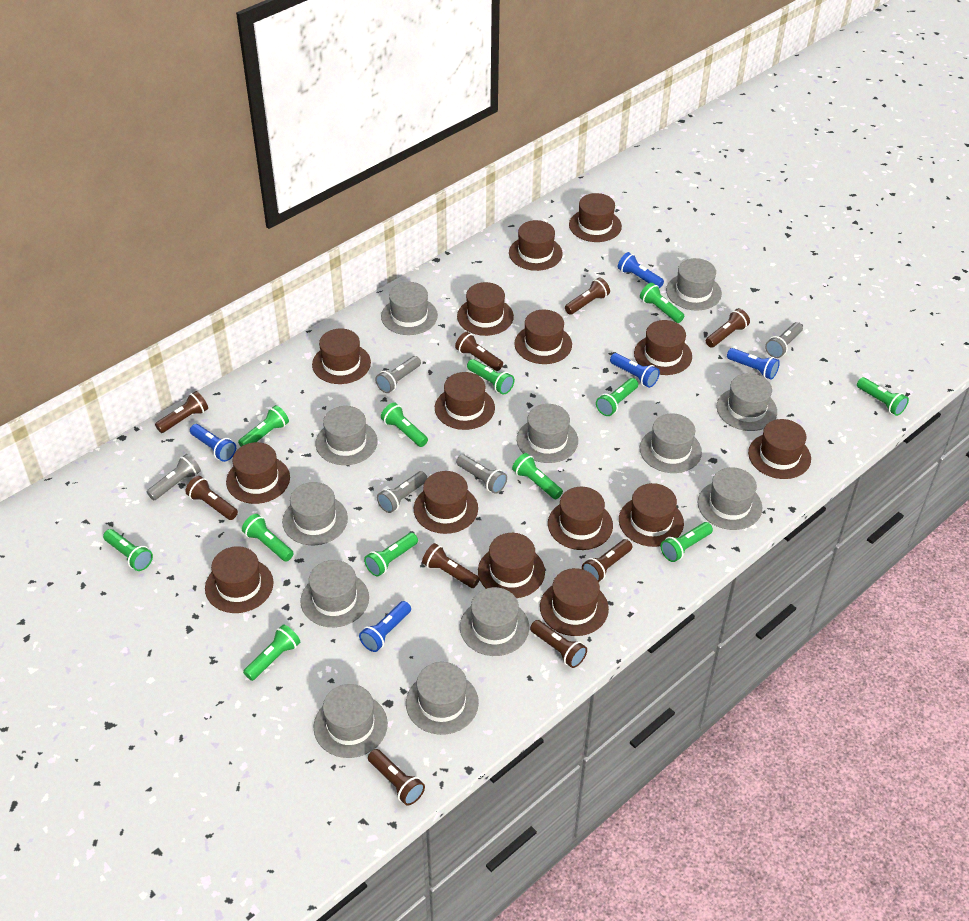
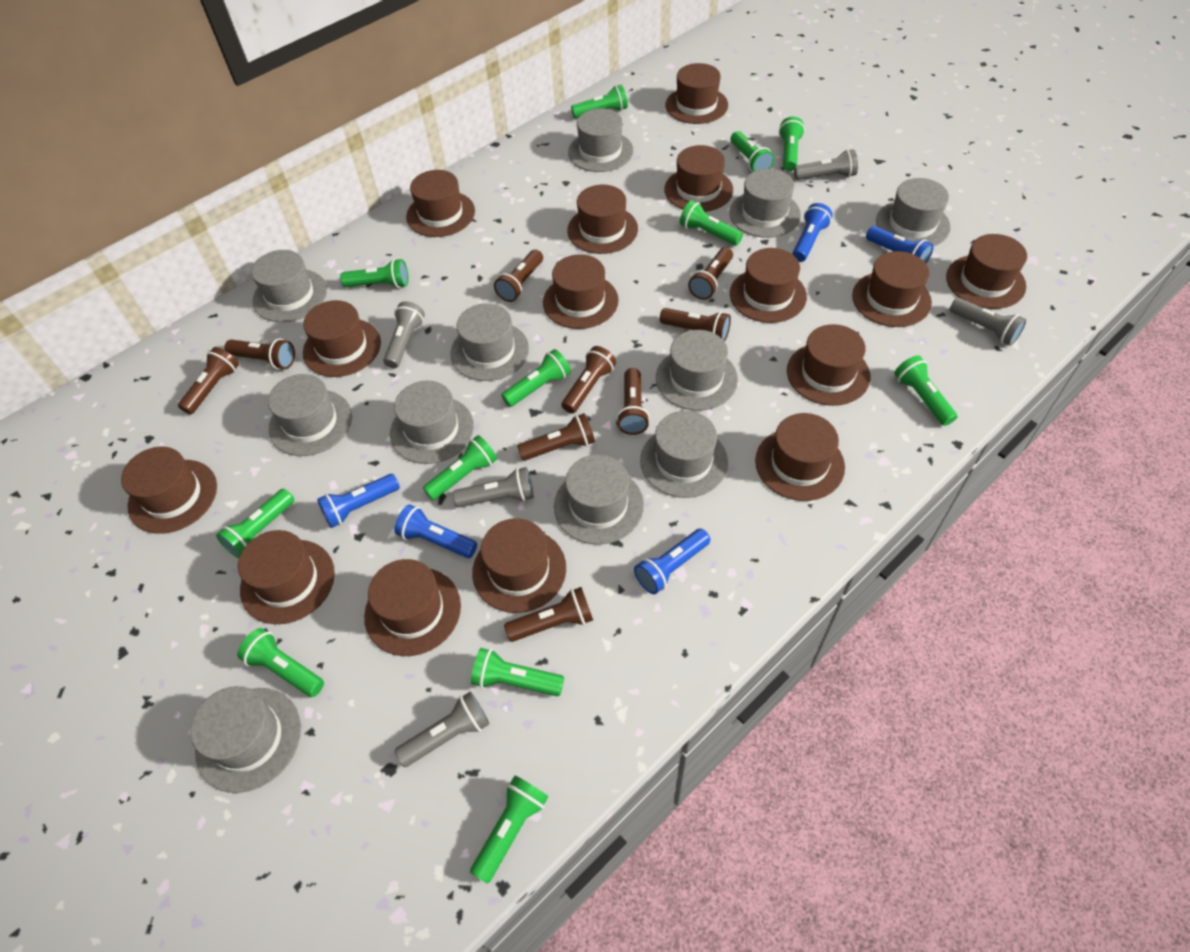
grey hat: [282,482,348,545] [300,560,369,627] [314,684,388,758] [315,406,377,465] [381,282,438,335] [406,662,479,735] [460,587,529,656] [517,404,578,463] [640,413,702,473] [666,258,722,310] [698,467,762,530] [717,373,777,431] = 12 -> [190,686,301,793] [251,250,327,322] [268,374,352,456] [390,381,474,464] [450,303,529,381] [554,454,644,545] [568,108,633,172] [640,411,728,498] [656,330,738,411] [729,169,801,238] [876,178,951,246] = 11

